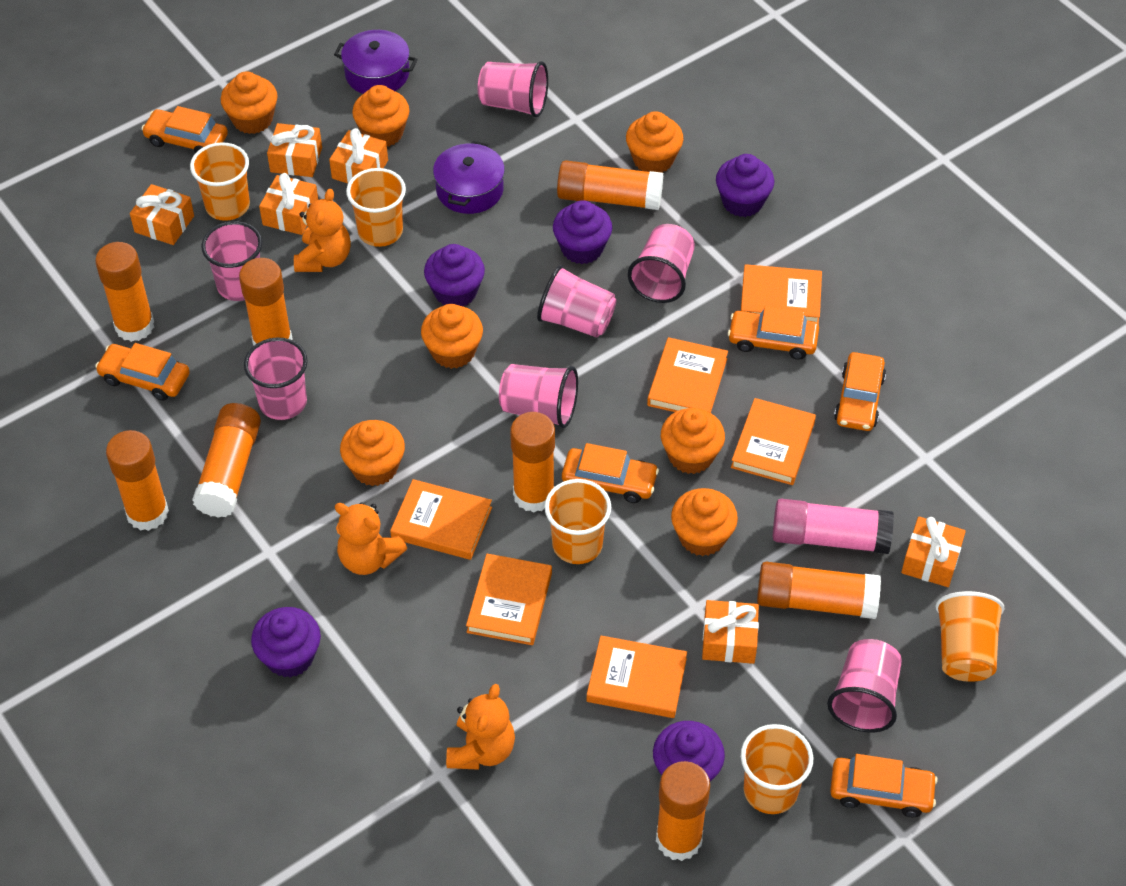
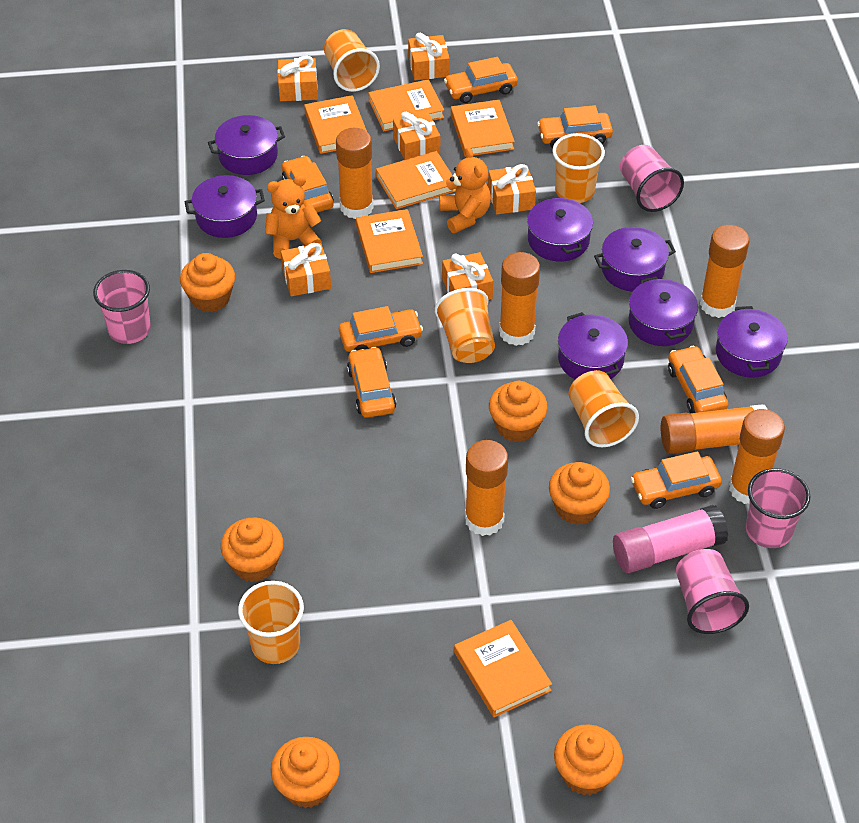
orange car: [95,343,190,401] [142,106,228,153] [562,443,659,503] [728,306,819,360] [830,754,938,817] [834,352,886,431] = 6 -> [282,156,334,213] [339,306,423,352] [347,347,396,418] [444,57,518,103] [537,105,613,148] [631,451,722,509] [668,346,728,413] = 7
orange cupcake: [220,71,277,134] [340,420,405,486] [352,85,409,147] [421,304,483,369] [626,111,683,173] [661,408,725,474] [671,488,738,556] = 7 -> [180,253,235,312] [221,518,283,582] [271,737,340,808] [489,381,548,442] [549,462,610,525] [554,724,623,795] = 6
orange glue stick: [95,242,154,342] [106,430,169,531] [192,403,261,518] [239,258,293,345] [510,412,555,512] [557,160,663,210] [656,761,710,861] [757,562,881,619] = 8 -> [336,128,374,219] [465,440,508,536] [499,252,540,346] [661,404,768,454] [700,225,750,318] [729,409,785,504] = 6
orange teddy bear: [294,189,351,272] [335,503,407,575] [446,684,515,770] = 3 -> [265,175,322,259] [440,147,491,233] = 2
pink cup: [201,221,262,301] [244,337,308,420] [478,61,548,118] [499,364,578,428] [537,265,617,338] [628,224,695,303] [827,639,902,732] = 7 -> [93,270,151,344] [620,145,684,212] [676,549,749,634] [746,468,810,548] = 4
purple cupcake: [251,607,321,678] [424,244,485,307] [553,200,612,264] [653,721,725,782] [716,154,775,217] = 5 -> none = 0
purple pot: [334,30,417,94] [433,141,505,214] = 2 -> [185,175,265,238] [208,115,285,175] [527,196,593,262] [558,312,628,380] [594,227,676,292] [629,276,698,346] [716,306,788,377] = 7

